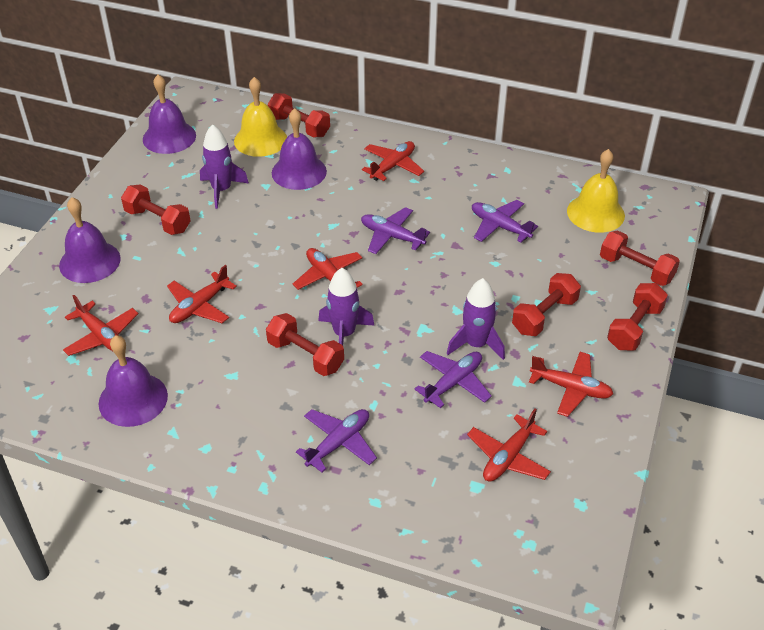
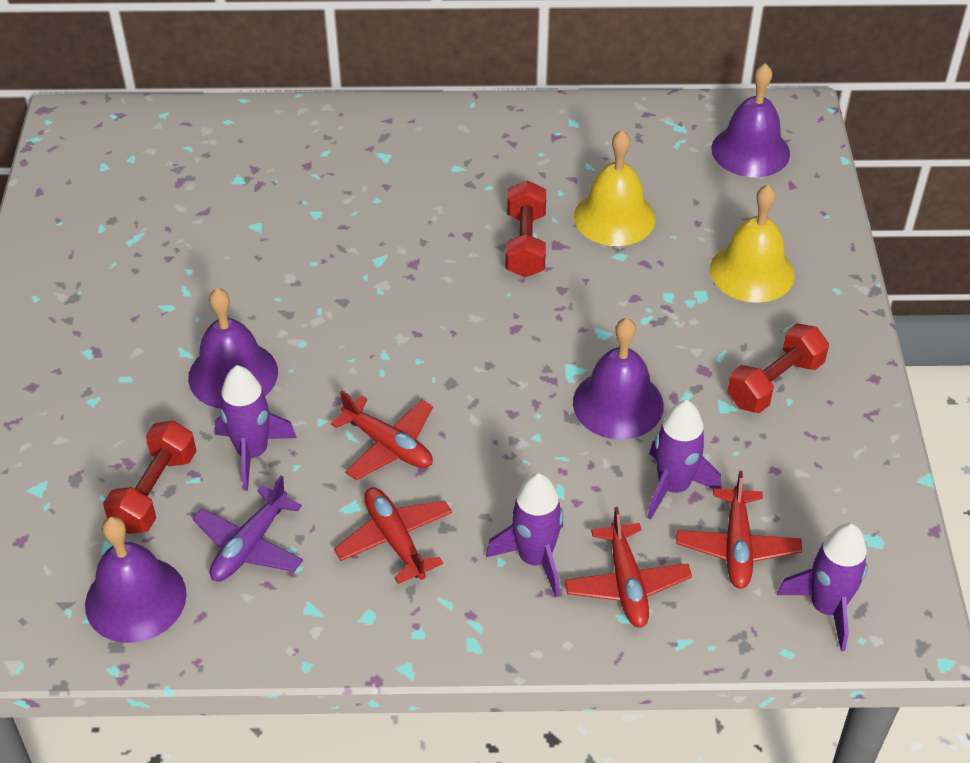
purple plane: [296,409,377,472] [361,207,430,254] [414,351,492,408] [472,200,538,242] = 4 -> [193,476,303,581] = 1
purple rocket: [200,124,249,209] [318,268,375,345] [447,278,505,360] = 3 -> [215,365,297,491] [486,473,563,597] [647,400,721,520] [777,523,868,651] = 4
red dumbbell: [121,184,190,235] [266,313,344,376] [268,93,330,137] [512,273,581,336] [600,230,680,286] [607,283,668,351] = 6 -> [103,421,196,534] [505,180,546,277] [727,323,829,413] = 3
red plane: [63,295,138,356] [167,265,237,323] [293,248,363,290] [362,141,424,181] [467,409,551,482] [529,352,613,417] = 6 -> [331,390,433,480] [334,487,452,584] [564,507,692,628] [676,471,802,589] = 4

